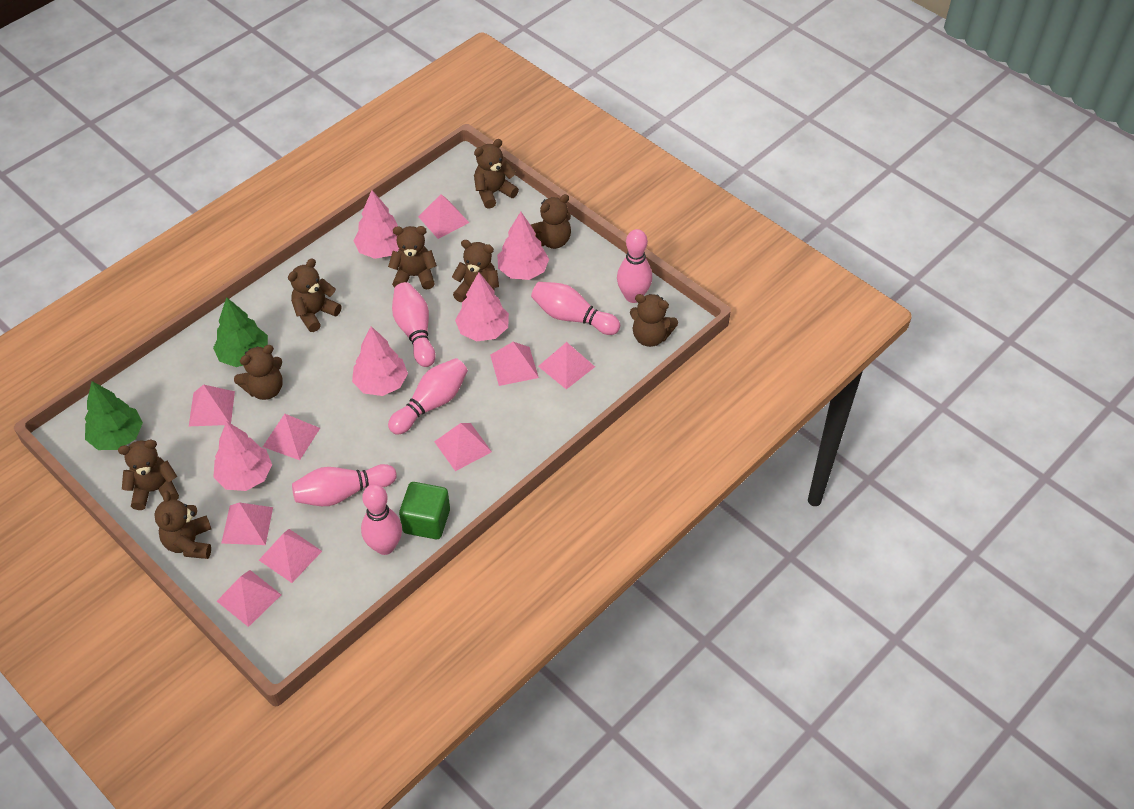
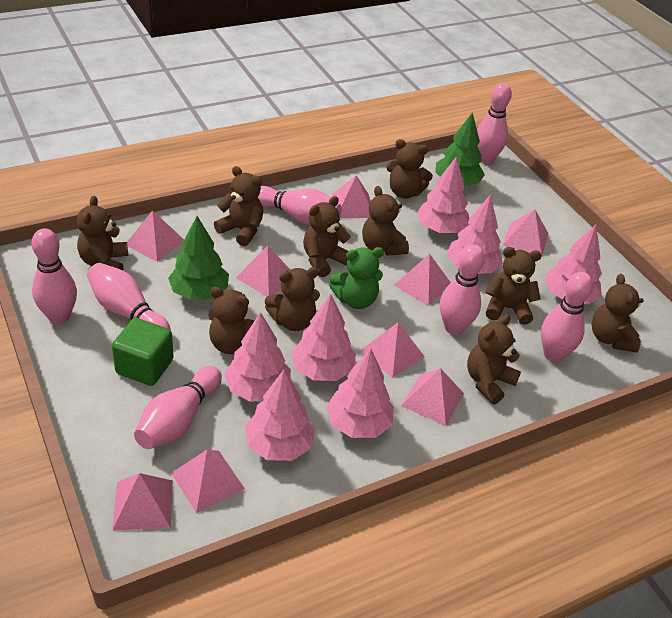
brown teddy bear: [118,440,179,510] [154,491,211,559] [234,345,283,400] [288,258,341,332] [388,226,437,289] [452,240,499,302] [474,139,519,209] [531,194,571,249] [630,294,678,347] = 9 -> [77,196,128,270] [208,287,255,354] [214,166,263,246] [265,267,320,331] [303,196,351,277] [362,186,409,256] [386,139,433,199] [467,314,521,404] [486,247,542,325] [591,274,644,353] = 10
green teddy bear: none = 0 -> [329,247,384,309] = 1
pink bowling pin: [292,464,397,506] [361,484,402,555] [388,358,468,435] [392,282,436,367] [531,282,620,335] [617,229,652,303] = 6 -> [31,228,77,324] [87,263,171,330] [134,366,222,449] [258,186,342,225] [440,244,485,335] [477,83,512,164] [541,272,593,362] = 7
pink tree: [213,421,272,491] [352,326,408,396] [353,190,399,259] [455,272,509,341] [497,212,549,280] = 5 -> [224,312,291,402] [245,369,315,461] [291,294,356,381] [326,349,394,438] [417,156,469,233] [447,195,503,274] [544,225,602,304] = 7

